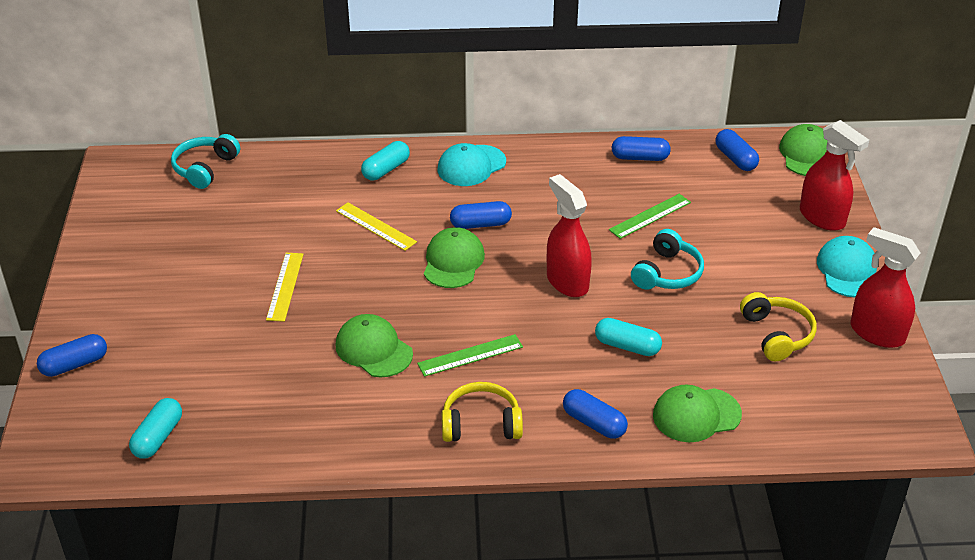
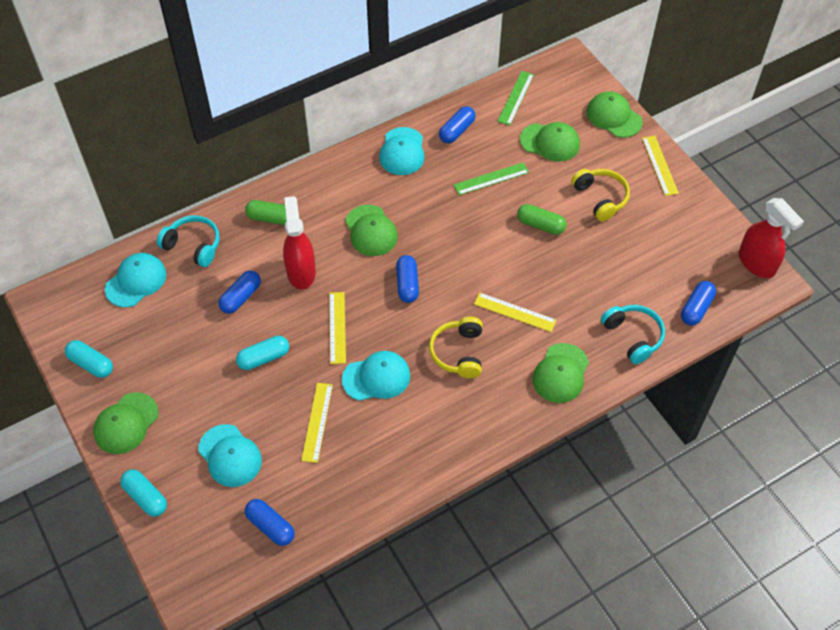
green cap: [336,314,413,378] [424,227,485,288] [653,384,742,442] [779,124,827,176] = 4 -> [93,392,159,454] [345,205,398,256] [520,122,580,162] [532,343,589,403] [586,91,643,138] = 5
green capsule: none = 0 -> [245,200,287,225] [517,204,567,235] = 2
red spray bottle: [547,174,592,297] [800,120,869,231] [850,227,920,348] = 3 -> [283,196,316,290] [739,198,804,278] = 2
turquoise cap: [438,143,506,186] [817,236,877,297] = 2 -> [105,253,167,307] [198,424,262,487] [342,351,410,401] [379,127,425,175] = 4
yellow ruler: [266,253,304,322] [336,202,417,251] = 2 -> [301,383,333,463] [329,292,346,364] [474,292,557,332] [642,136,679,196] = 4

